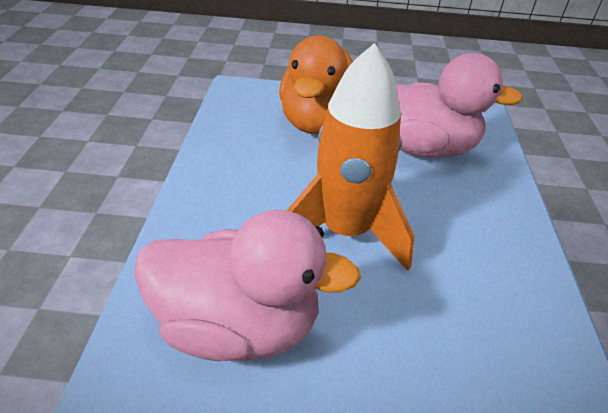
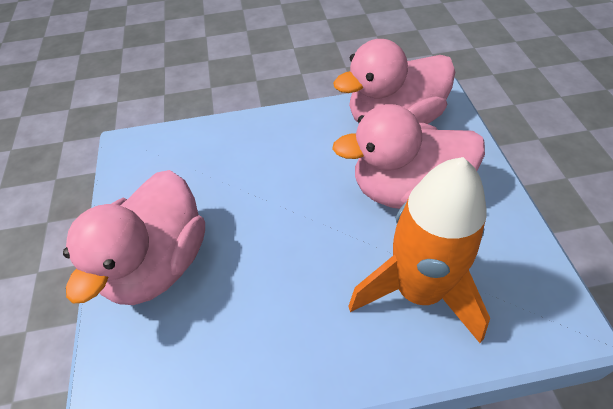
orange duck: [279,35,353,134] = 1 -> none = 0
pink duck: [134,210,361,361] [396,53,523,158] = 2 -> [63,170,205,305] [332,104,485,209] [333,39,455,124] = 3

